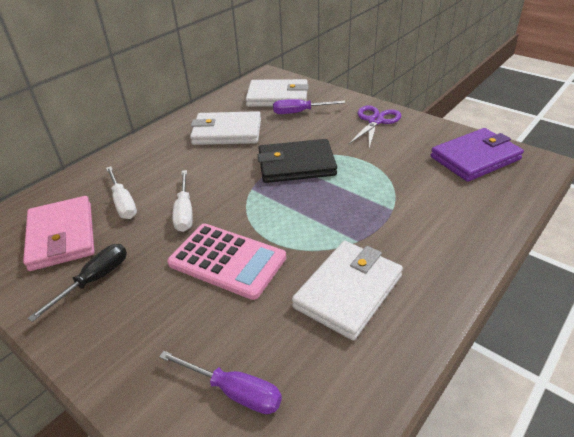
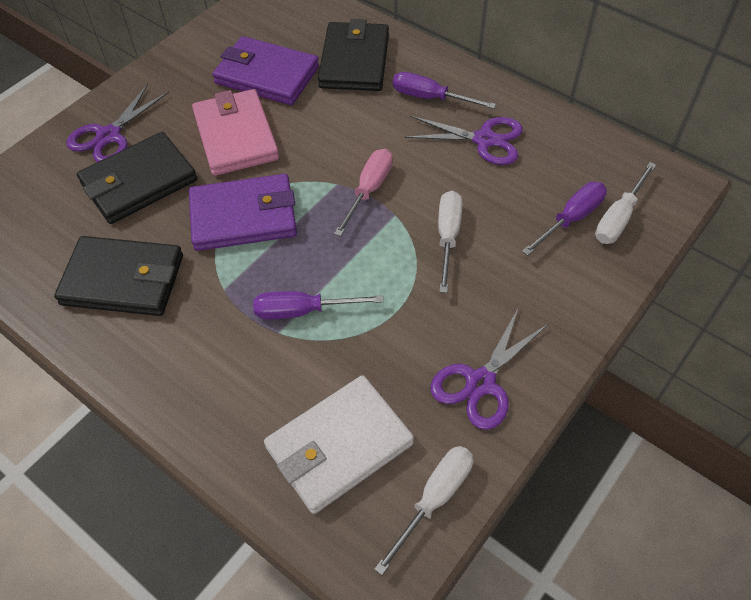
black screwdriver: [28,244,127,322] = 1 -> none = 0
black wallet: [258,139,337,183] = 1 -> [54,236,183,316] [77,132,197,224] [318,19,389,91] = 3
pink calculator: [167,224,286,300] = 1 -> none = 0
pink screwdriver: none = 0 -> [334,149,393,237] = 1
purple scissors: [348,105,401,148] = 1 -> [66,84,169,162] [404,116,523,165] [430,309,548,430] = 3
purple screwdriver: [159,351,282,414] [273,99,346,114] = 2 -> [253,291,384,320] [393,72,496,109] [522,182,607,256] = 3
purple wallet: [431,128,524,182] = 1 -> [189,174,297,251] [212,36,319,105] = 2
white screwdriver: [106,166,137,219] [172,170,193,232] = 2 -> [374,446,473,575] [438,191,463,293] [595,162,656,244] = 3
white wallet: [190,111,261,145] [246,79,309,107] [292,241,403,340] = 3 -> [264,375,414,514] = 1

